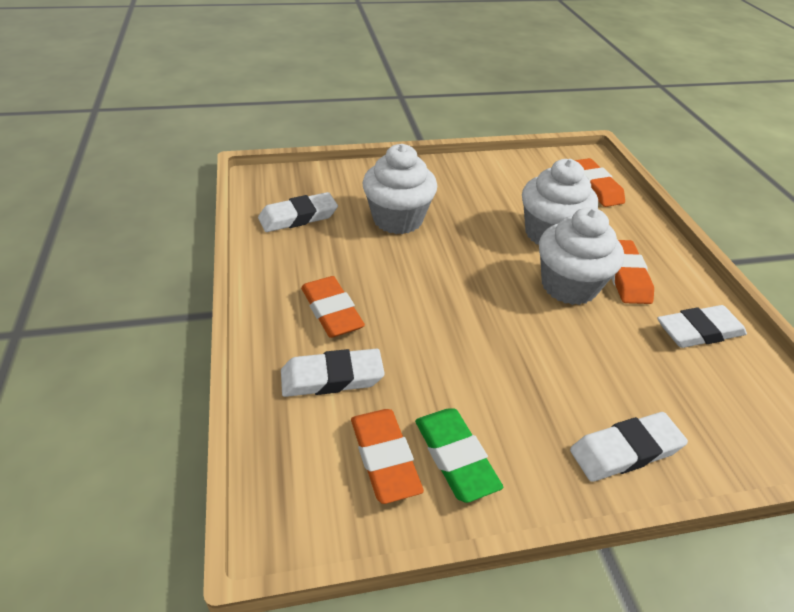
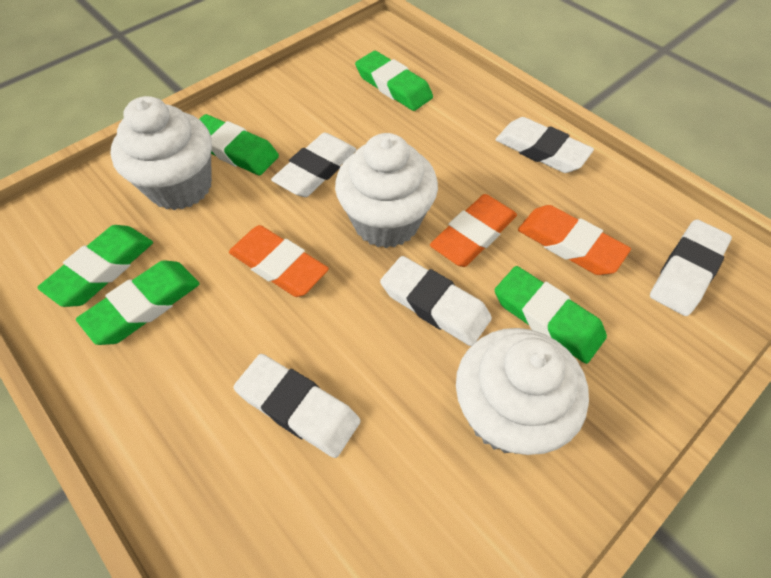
green eraser: [415,409,503,503] = 1 -> [37,225,153,307] [76,260,200,345] [199,114,279,175] [355,51,433,111] [495,266,607,364] = 5
orange eraser: [301,276,365,338] [351,409,424,504] [575,158,625,207] [611,240,654,304] = 4 -> [229,225,329,297] [430,194,517,267] [518,205,631,275] = 3
white eraser: [258,192,338,232] [281,349,385,397] [570,412,688,482] [658,305,747,348] = 4 -> [233,354,361,458] [271,132,356,197] [380,256,492,346] [496,117,594,173] [650,219,732,316] = 5

